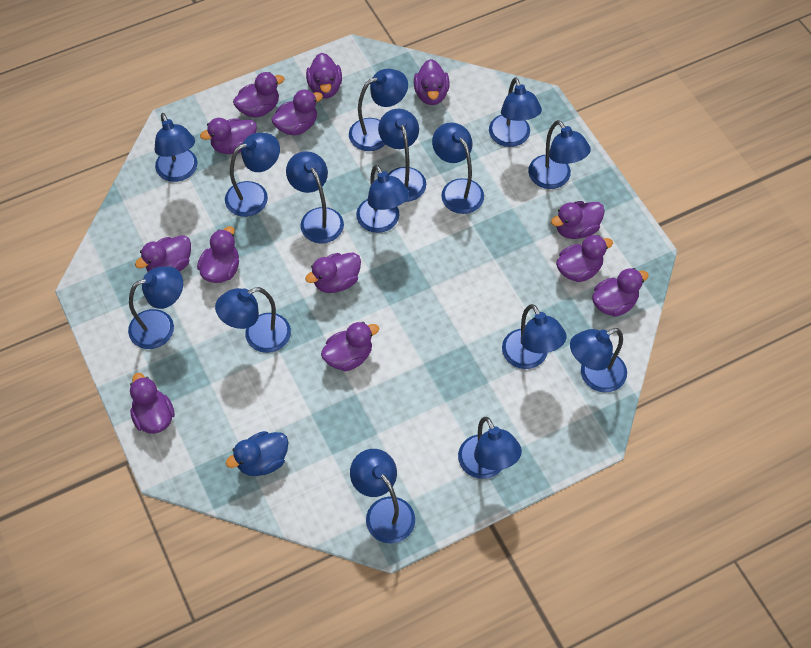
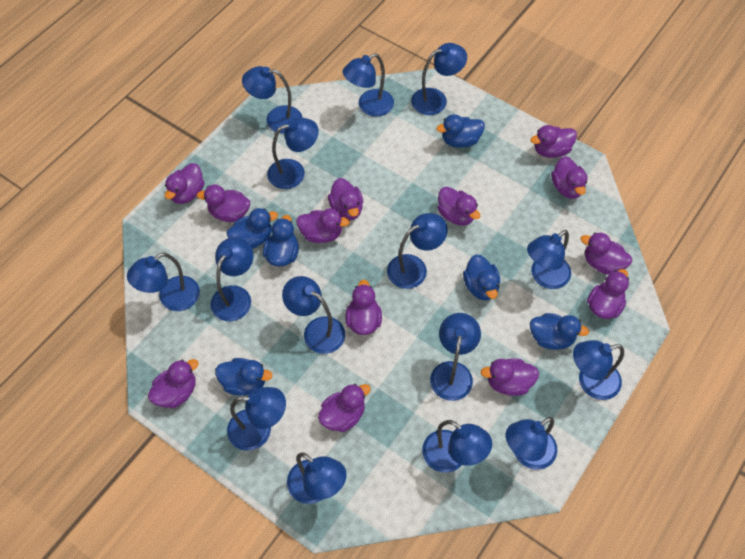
blue duck: [226,431,288,476] = 1 -> [215,358,273,396] [227,208,278,249] [263,215,299,267] [436,114,485,148] [463,255,500,300] [530,313,589,350] = 6

